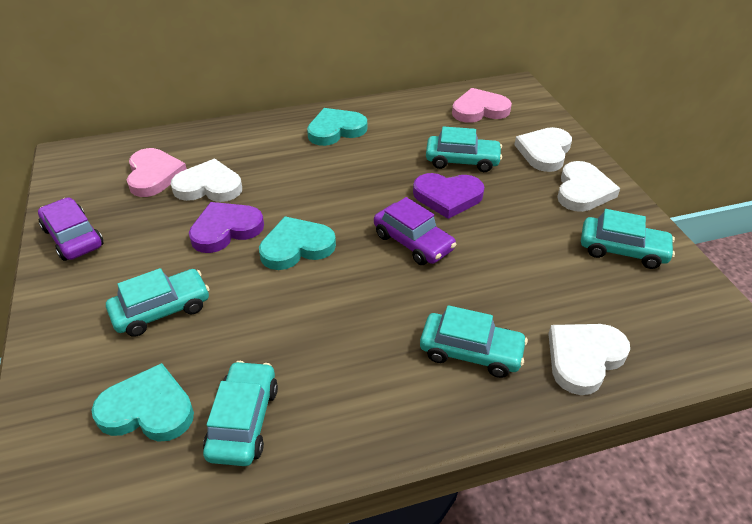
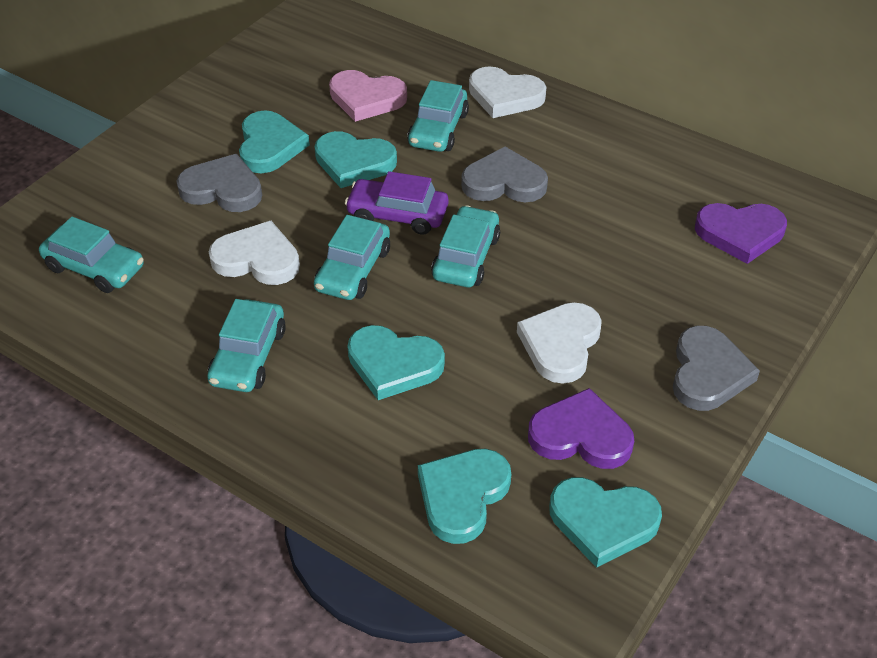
grey heart: none = 0 -> [176,154,262,212] [461,147,548,202] [673,326,760,411] = 3
pink heart: [127,148,187,197] [452,88,512,123] = 2 -> [329,70,407,122] = 1
purple car: [38,197,104,261] [374,197,457,265] = 2 -> [345,171,448,235] = 1
turquoise heart: [91,363,194,442] [259,216,336,270] [307,108,367,146] = 3 -> [239,110,310,173] [315,131,397,188] [348,325,445,400] [418,449,511,544] [549,477,662,568] = 5
white heart: [171,159,242,202] [514,127,572,172] [548,324,630,395] [557,161,620,212] = 4 -> [209,221,300,285] [469,66,546,118] [517,302,602,384] = 3

